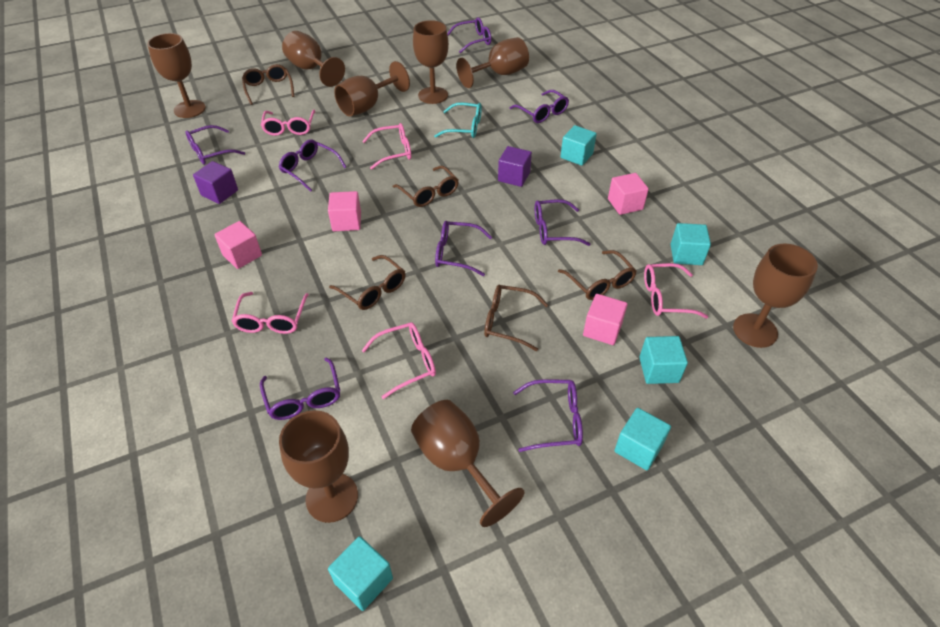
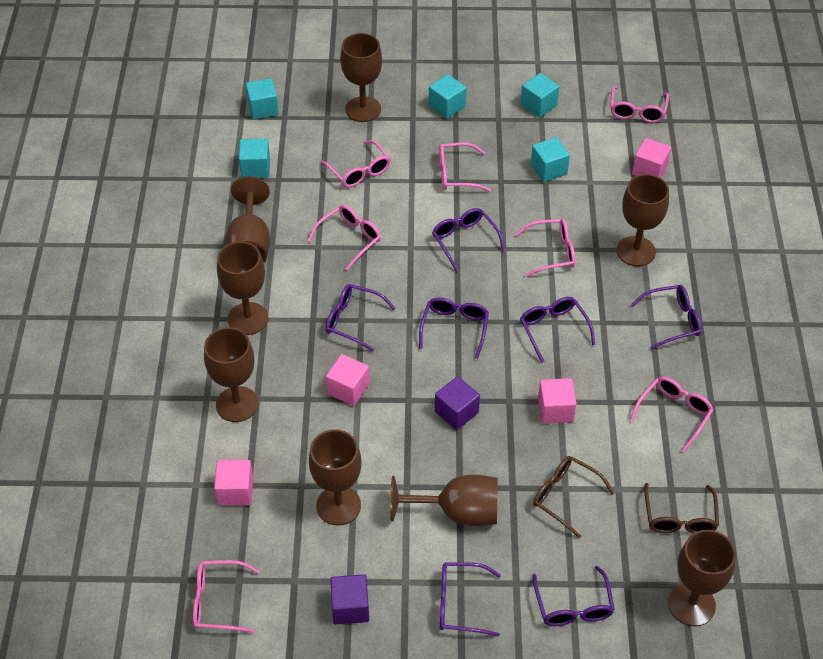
brown glasses: [242,64,294,105] [329,255,406,310] [393,166,459,207] [484,285,548,351] [558,250,637,300] = 5 -> [533,456,614,538] [644,483,719,533] = 2
pink glasses: [231,292,309,334] [261,110,315,136] [361,322,436,399] [362,123,411,170] [644,263,708,318] = 5 -> [193,560,260,633] [307,205,381,271] [321,140,390,187] [439,142,491,191] [515,219,575,277] [610,86,669,123] [630,377,714,452] = 7
purple glasses: [185,125,245,165] [260,357,340,420] [279,139,346,192] [435,221,492,276] [447,17,492,53] [510,90,569,123] [513,379,583,452] [535,199,590,246] = 8 -> [326,284,396,352] [419,297,489,359] [432,208,505,272] [440,562,501,637] [520,297,595,363] [533,566,615,626] [631,285,702,349] = 7
turquoise glasses: [434,102,482,138] = 1 -> none = 0

